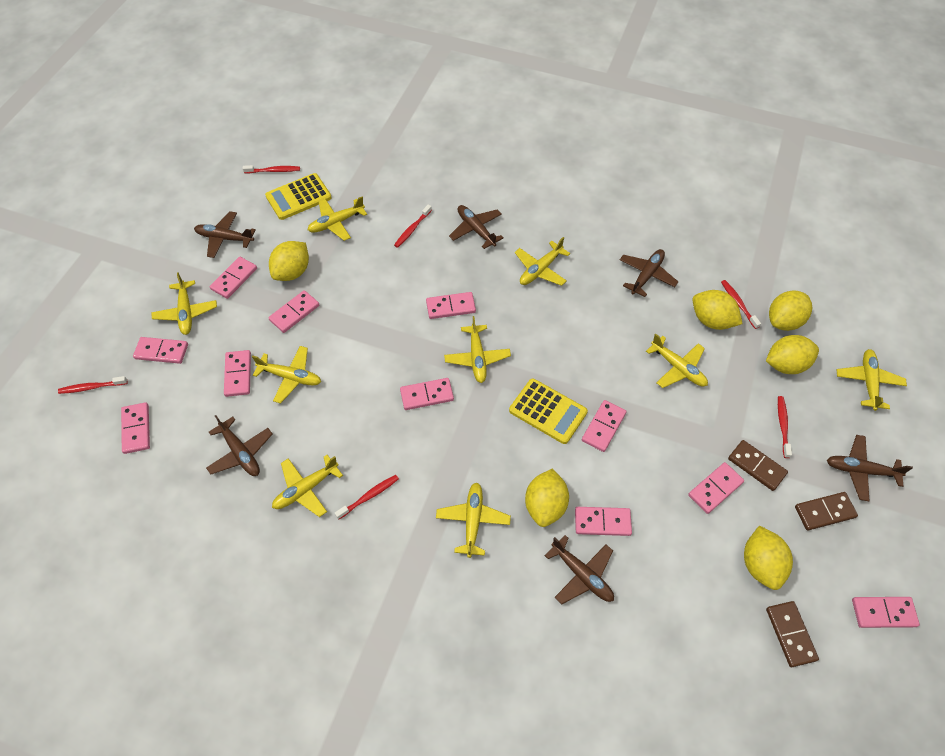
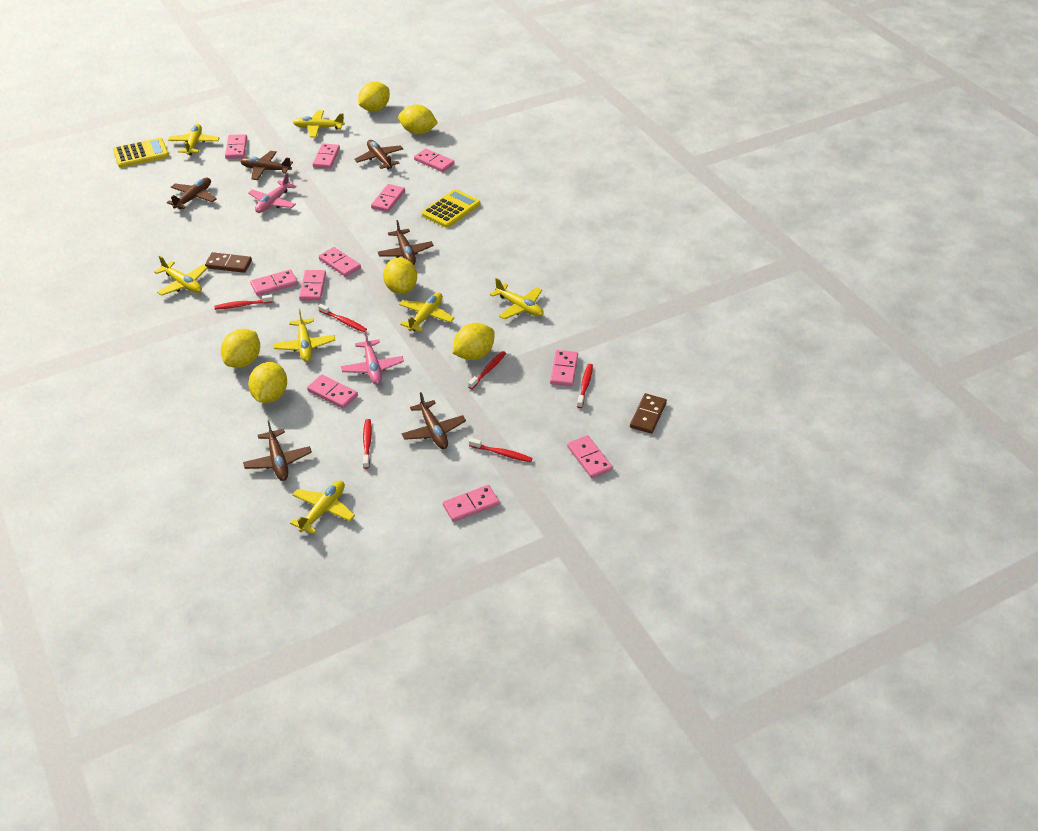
brown domino: [728,440,788,491] [766,601,819,667] [795,492,858,530] = 3 -> [205,252,252,273] [630,393,667,434] = 2
pink plane: none = 0 -> [248,173,297,213] [341,330,404,385] = 2
yellow plane: [151,272,217,335] [252,346,321,403] [272,455,343,517] [308,197,367,241] [436,482,511,558] [444,316,511,383] [515,237,570,286] [646,334,708,388] [837,349,907,411] = 9 -> [154,256,208,296] [168,124,219,155] [273,309,335,362] [290,481,355,534] [293,110,345,137] [399,292,454,332] [490,278,544,319] = 7

